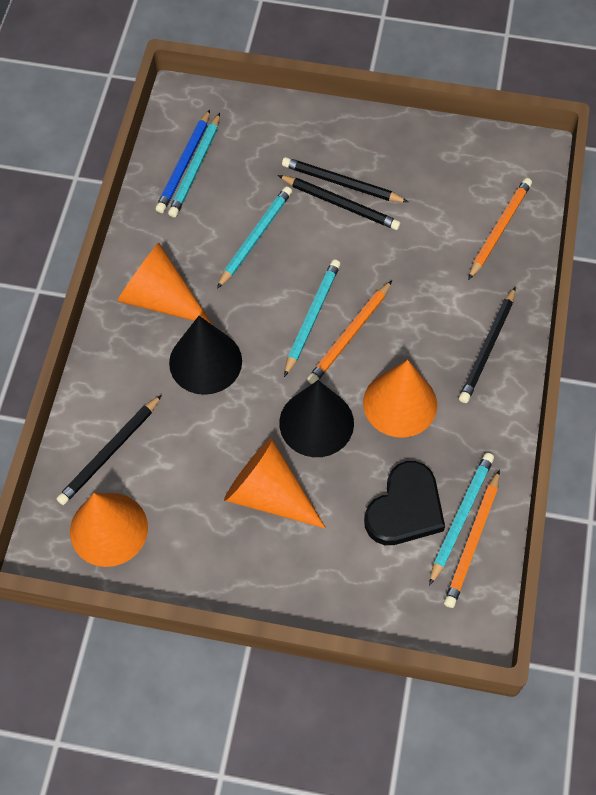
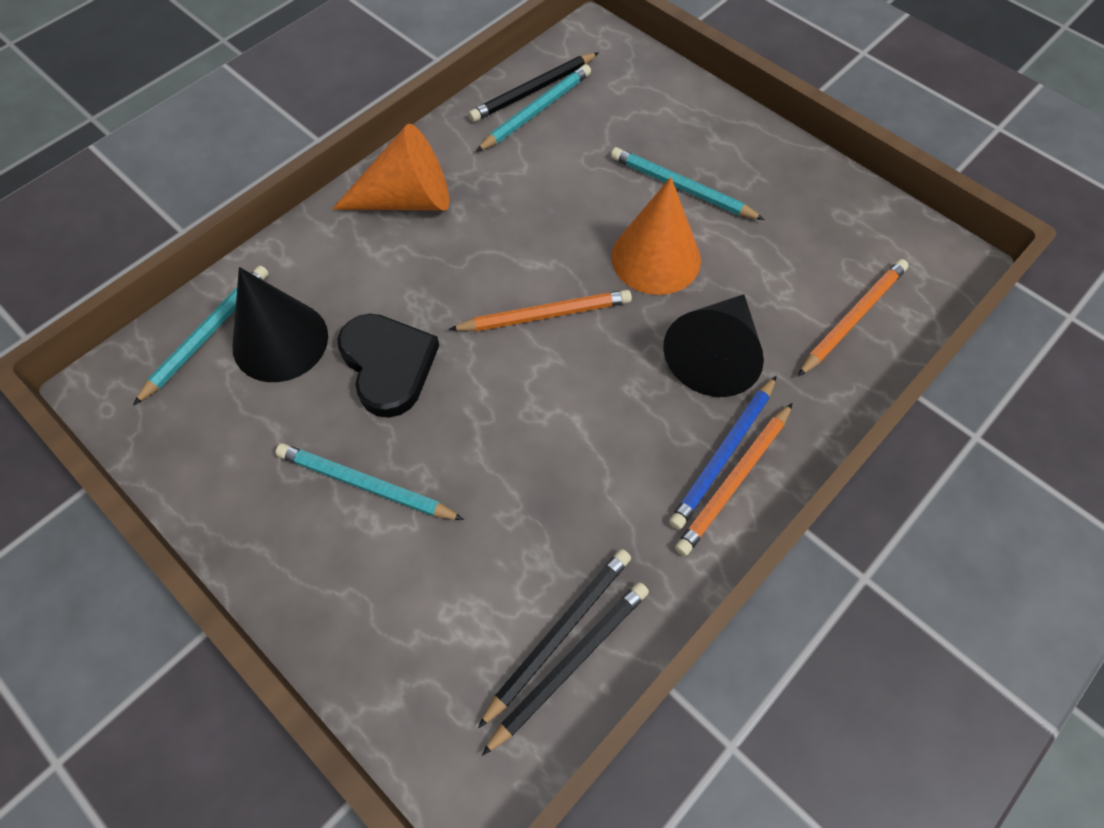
black pencil: [56,395,162,505] [278,175,401,230] [282,157,408,202] [459,286,516,403] = 4 -> [468,52,599,122] [478,549,631,729] [481,582,649,756] = 3
orange cone: [70,493,148,567] [117,243,212,324] [224,438,326,529] [363,360,437,438] = 4 -> [332,124,449,211] [611,177,701,295] = 2

